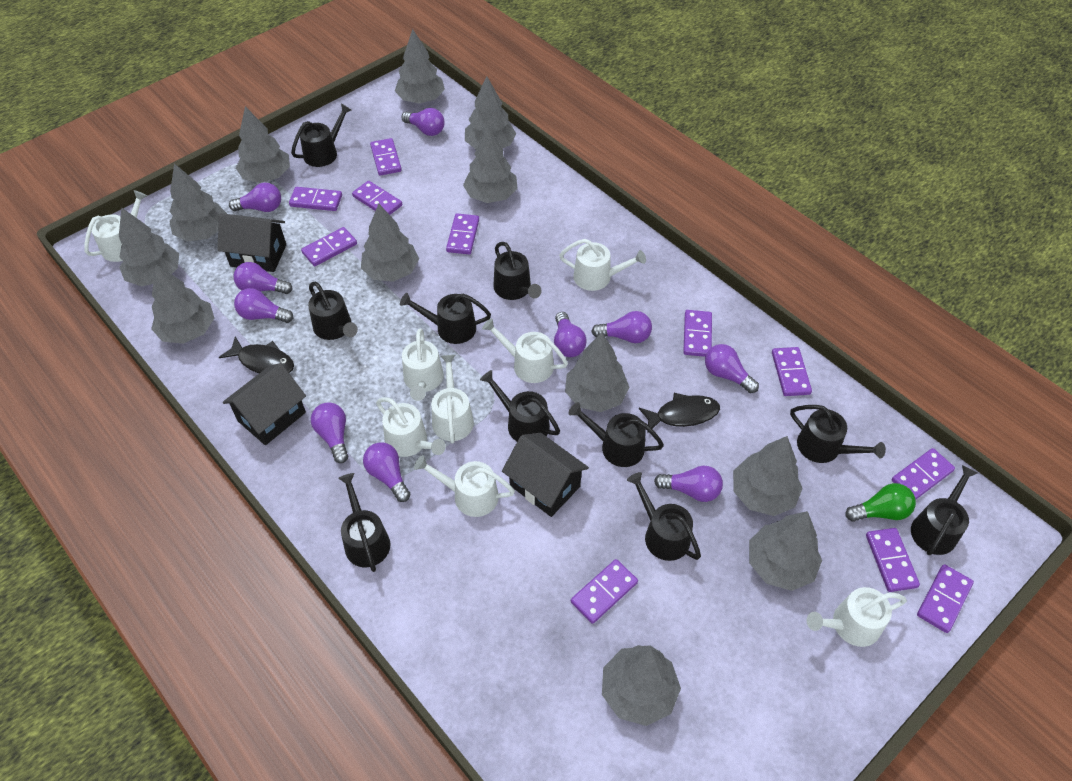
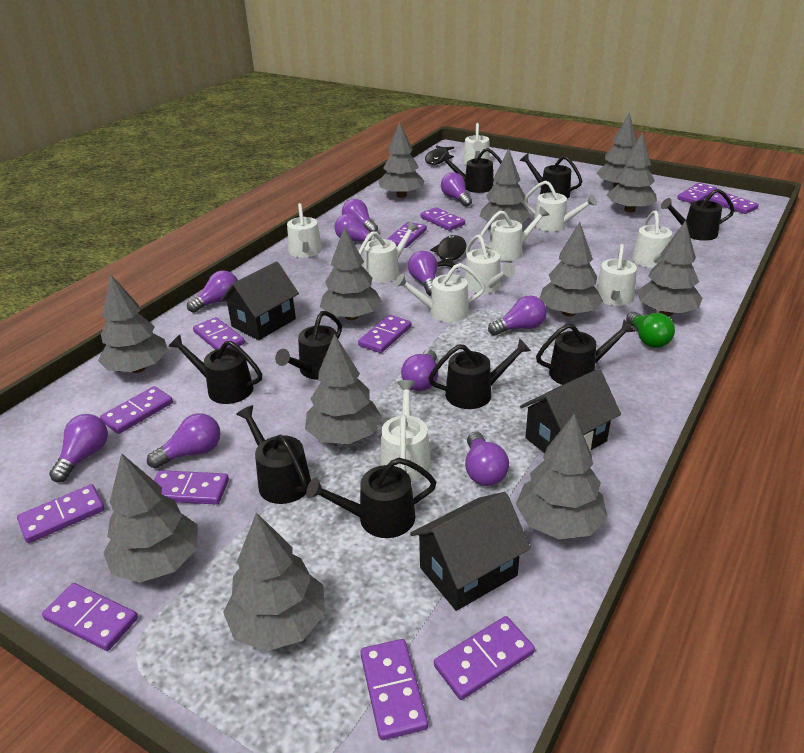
black watering can: [291,104,351,167] [308,282,358,340] [338,473,390,572] [400,293,491,344] [480,370,560,441] [493,242,542,300] [568,402,664,467] [627,472,701,561] [790,405,886,463] [911,465,978,555] = 10 -> [168,335,262,404] [236,405,311,504] [275,311,342,380] [306,458,437,538] [428,338,531,409] [439,148,502,193] [520,153,582,199] [536,320,635,385] [661,189,735,241] = 9
purple domino: [289,187,342,211] [301,227,357,266] [352,181,402,215] [370,138,402,176] [446,213,479,254] [571,559,638,624] [683,310,712,357] [772,347,812,396] [866,528,920,592] [891,448,955,499] [917,564,974,633] = 11 -> [17,484,105,543] [42,583,138,651] [100,386,173,434] [154,470,229,505] [193,317,245,350] [358,315,412,353] [360,639,428,740] [387,222,427,248] [421,207,465,231] [434,616,535,700] [677,183,717,203] [709,193,759,214] = 12
white watering can: [84,190,147,262] [376,397,446,457] [402,329,444,401] [414,455,515,517] [431,355,474,444] [482,318,568,383] [559,239,646,291] [806,587,907,647] = 8 -> [287,203,322,258] [359,222,419,283] [380,380,431,481] [395,263,485,322] [463,123,490,165] [465,234,516,294] [478,206,549,261] [524,181,597,231] [596,244,637,306] [632,210,672,268] = 10

